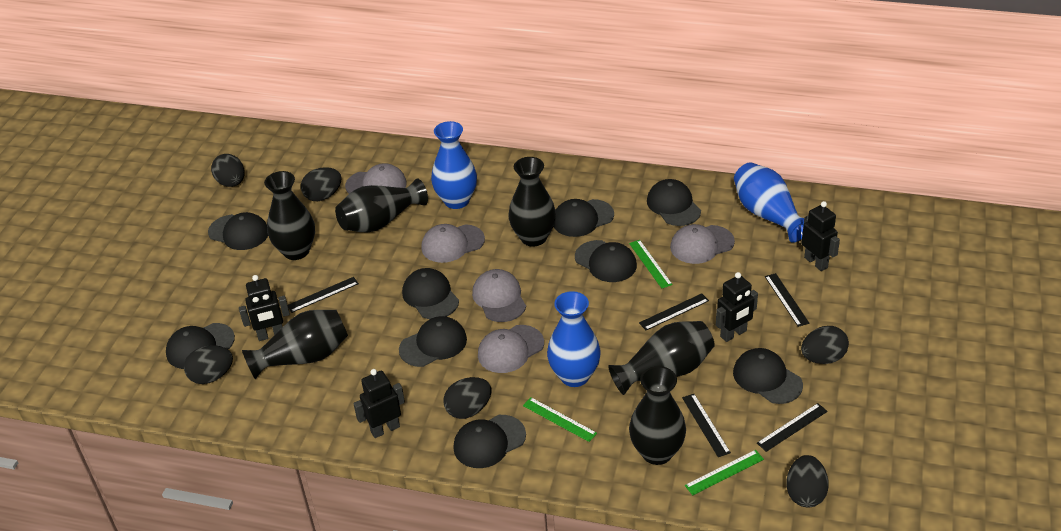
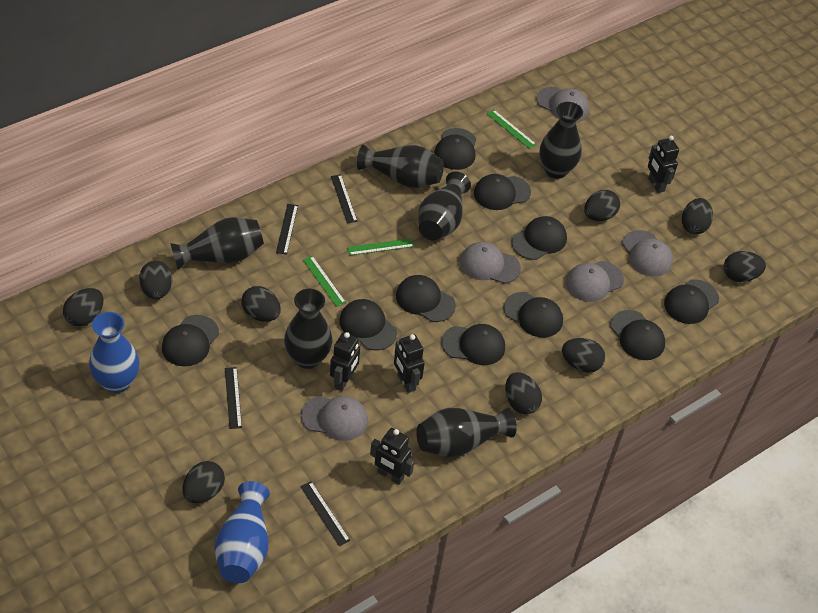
black cap: [166,323,235,369] [208,212,268,250] [399,316,467,367] [402,268,459,319] [453,415,526,468] [553,199,614,237] [575,240,637,282] [647,179,701,226] [733,348,803,404] = 9 -> [162,315,219,366] [339,299,397,350] [396,275,456,322] [434,128,476,170] [442,324,505,365] [474,174,531,210] [503,292,563,338] [512,216,567,260] [610,310,665,360] [664,279,719,324] = 10
black egg: [184,345,233,384] [211,154,245,187] [301,167,342,201] [443,377,491,419] [786,455,829,507] [801,326,849,364] = 6 -> [63,288,104,326] [139,261,172,299] [182,461,225,503] [241,286,281,322] [505,372,542,414] [562,338,605,373] [584,190,620,221] [682,198,713,234] [724,251,766,282] = 9
black ruler: [288,277,359,313] [639,293,709,330] [682,394,731,457] [757,403,828,452] [765,273,810,327] = 5 -> [225,367,242,429] [276,204,298,255] [300,481,350,546] [331,175,357,223] = 4
blue vase: [431,121,477,209] [547,291,601,387] [734,162,804,243] = 3 -> [89,312,140,393] [214,481,270,583] = 2

